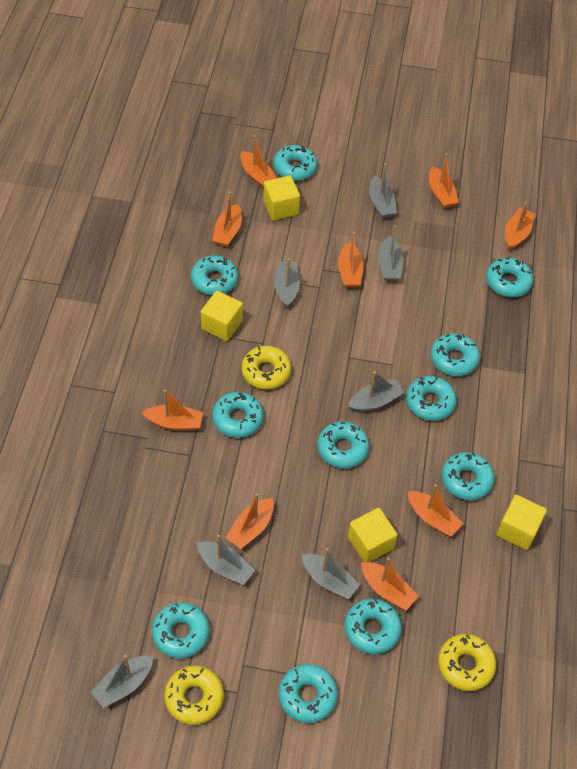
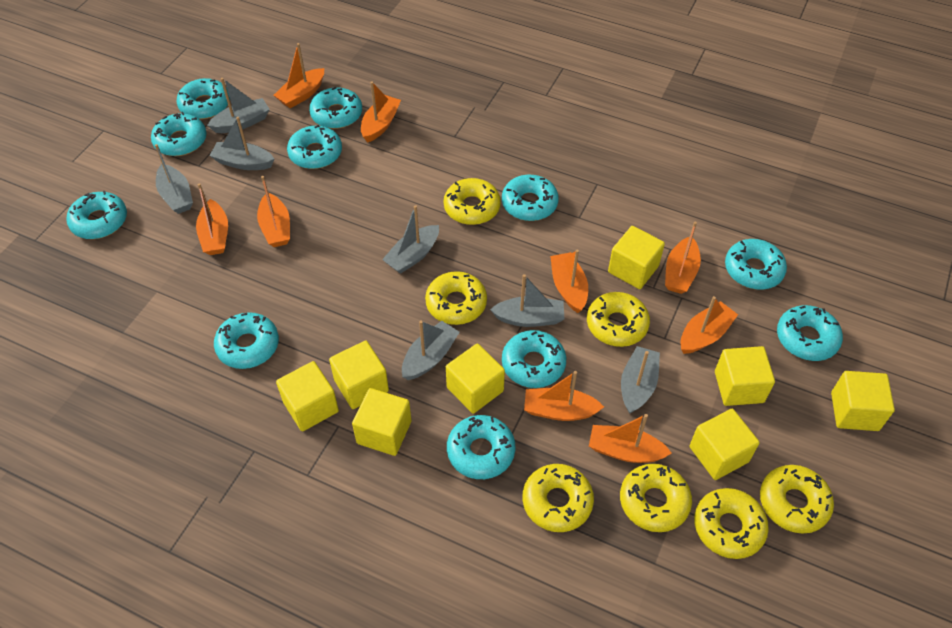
yellow cube: [201,291,243,341] [263,175,300,221] [348,508,398,562] [497,495,547,550] = 4 -> [276,361,339,431] [329,340,389,409] [352,388,412,456] [446,343,505,414] [608,226,665,289] [689,409,760,480] [715,346,775,406] [831,371,895,431] = 8
yellow donut: [164,665,224,725] [242,346,291,389] [438,634,496,691] = 3 -> [425,271,487,325] [444,178,501,225] [523,464,594,532] [587,292,650,347] [620,464,692,532] [694,488,769,559] [760,465,834,534] = 7

